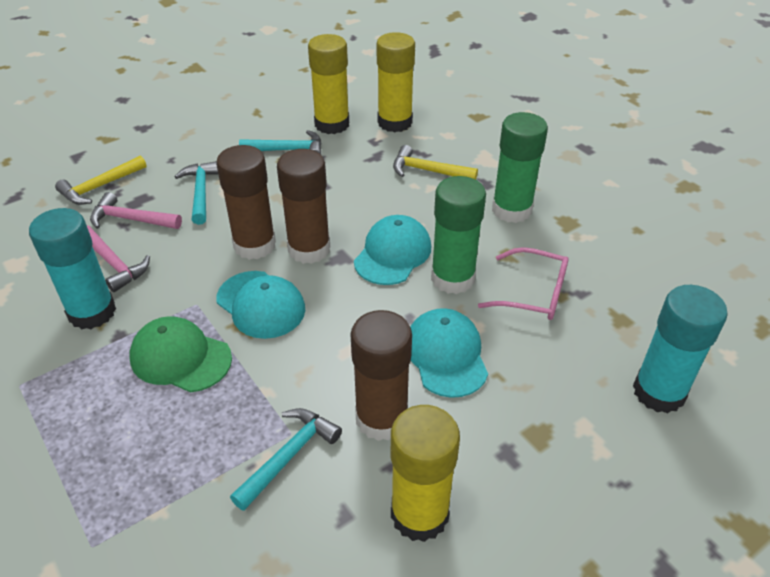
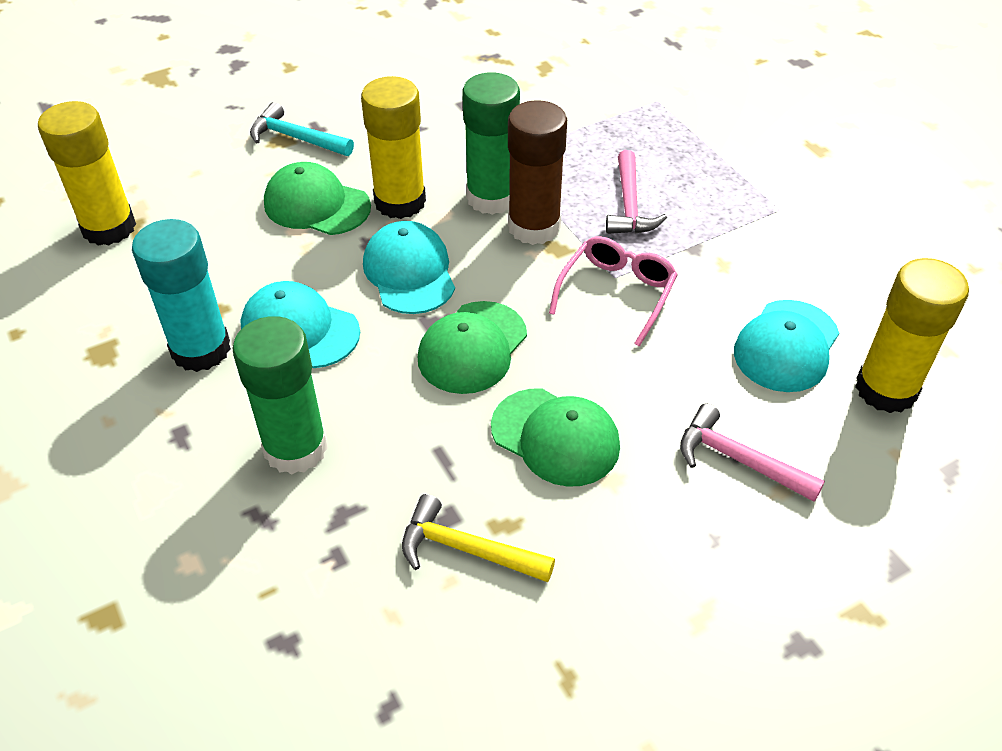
brown glue stick: [216,145,276,260] [277,149,330,264] [350,310,412,441] = 3 -> [508,100,567,245] = 1
green cap: [130,316,232,393] = 1 -> [264,162,371,235] [418,301,527,394] [491,389,620,487] = 3
turquoise glue stick: [29,208,116,330] [633,285,728,413] = 2 -> [132,219,231,372] = 1
turquoise hammer: [175,161,218,225] [230,408,342,511] [239,130,322,155] = 3 -> [250,102,354,156] = 1
yellow hammer: [55,155,147,205] [393,145,478,180] = 2 -> [402,494,555,582] = 1

